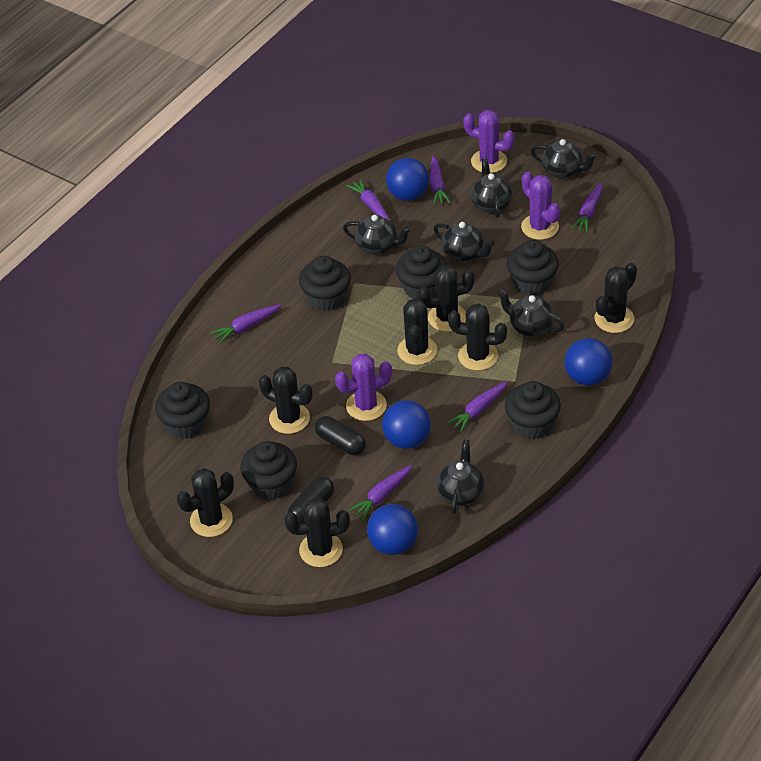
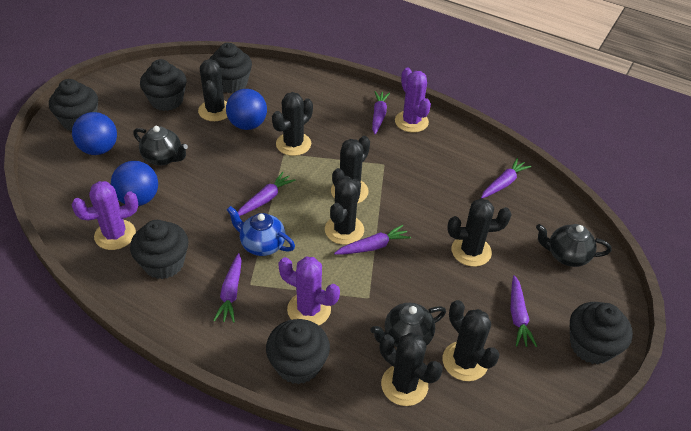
black capsule: [288,476,334,521] [315,416,366,455] = 2 -> none = 0
black teapot: [343,215,411,255] [433,222,495,262] [436,440,484,514] [471,158,512,218] [497,289,564,337] [531,139,598,179] = 6 -> [133,126,188,166] [371,303,446,347] [536,224,612,267] = 3
blue ball: [367,504,418,555] [382,400,431,449] [386,158,429,201] [565,338,612,386] = 4 -> [72,112,117,155] [111,161,158,206] [226,89,267,130] = 3
blue teapot: none = 0 -> [227,206,295,256] = 1

